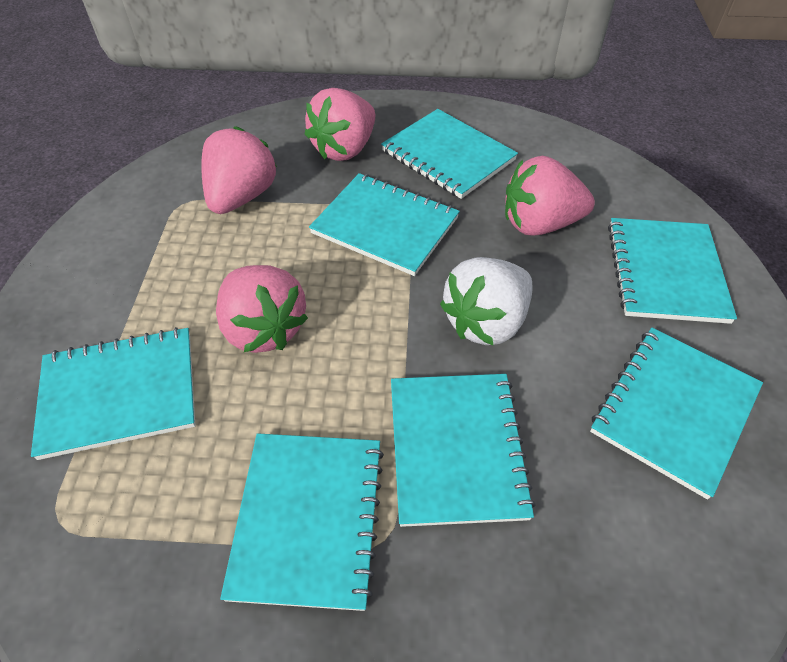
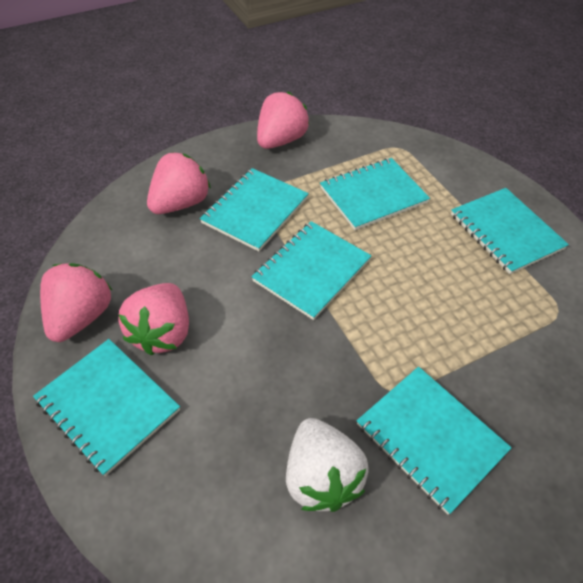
turquoise notebook: [31,327,196,460] [220,433,384,611] [309,173,460,276] [381,109,518,199] [391,374,536,527] [590,328,763,499] [608,218,737,324] = 7 -> [33,339,180,476] [200,168,309,251] [251,221,371,320] [320,158,430,230] [357,367,512,515] [451,188,569,274] = 6

